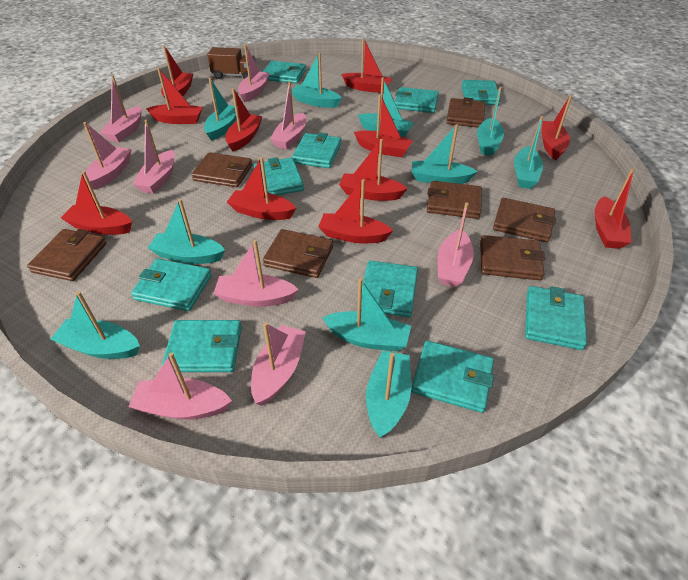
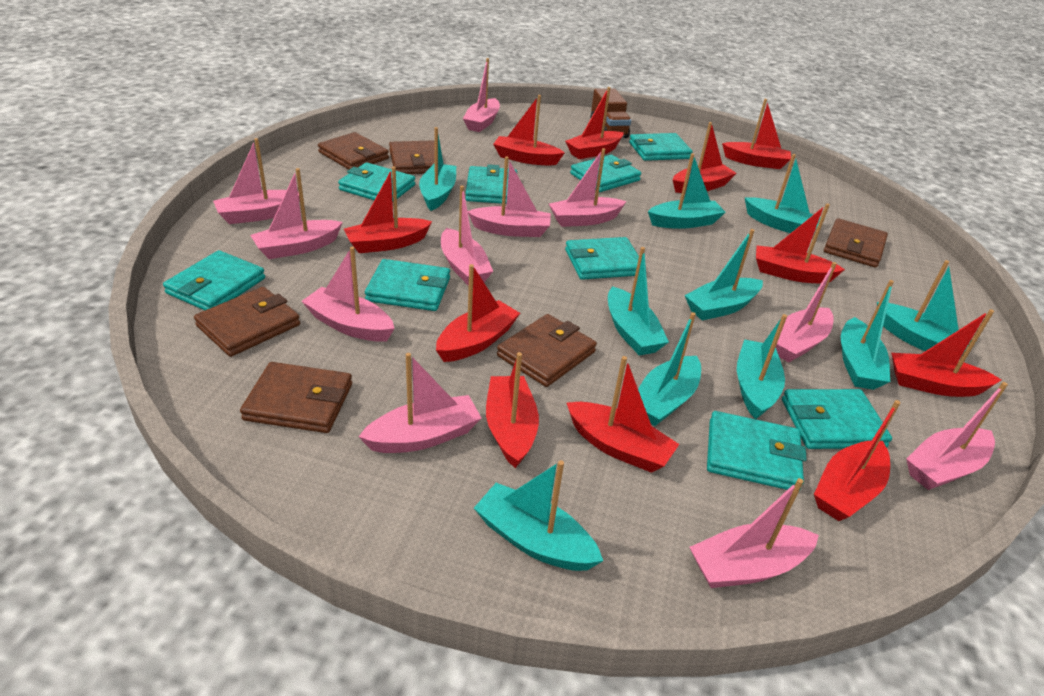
brown wallet: [27,229,106,281] [191,152,252,187] [263,229,333,278] [427,181,482,219] [446,97,485,128] [480,235,545,280] [493,198,556,242] = 7 -> [194,287,300,357] [240,362,352,433] [318,132,389,170] [389,140,435,174] [497,314,597,387] [824,218,888,268] = 6
pink boat: [83,122,132,190] [99,75,142,142] [128,352,232,420] [132,120,175,194] [213,240,299,307] [238,44,270,102] [251,322,306,406] [270,82,306,150] [438,203,474,287] = 9 -> [213,138,300,224] [250,168,343,259] [302,247,395,342] [358,353,481,453] [441,186,493,286] [463,58,500,132] [467,156,551,237] [549,148,626,227] [689,478,819,588] [776,262,837,362] [906,382,1008,490] = 11
turquoise wallet: [131,258,212,311] [162,320,242,372] [254,157,304,195] [263,61,306,84] [292,132,341,168] [361,261,418,317] [395,87,439,113] [411,341,494,413] [461,80,501,105] [525,286,587,350] = 10 -> [163,250,265,310] [338,162,415,203] [365,259,450,311] [465,164,517,204] [565,237,639,280] [570,155,641,192] [629,133,692,161] [707,411,807,491] [782,389,892,449] = 9

